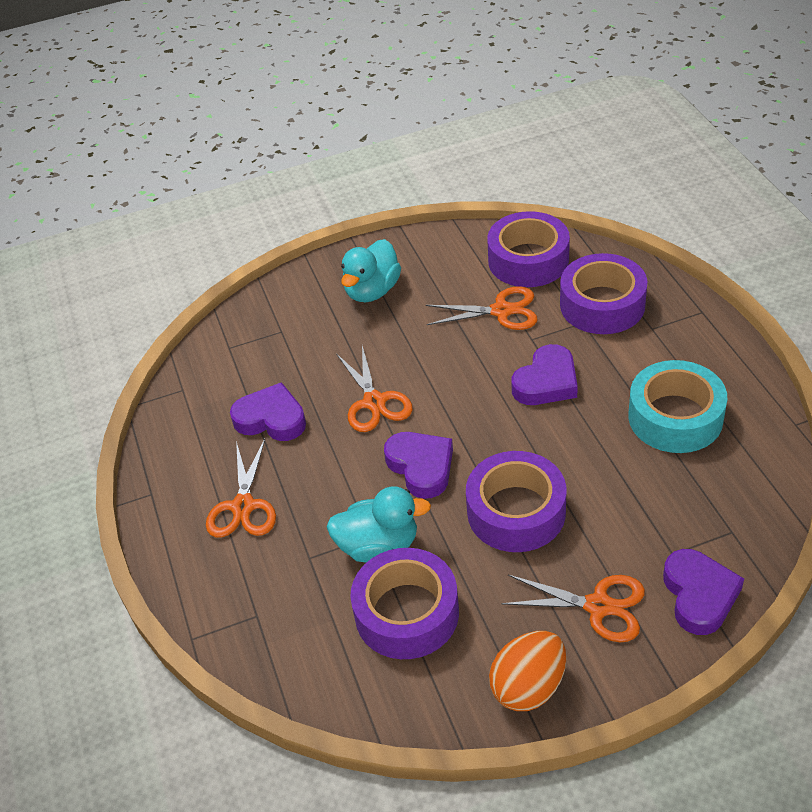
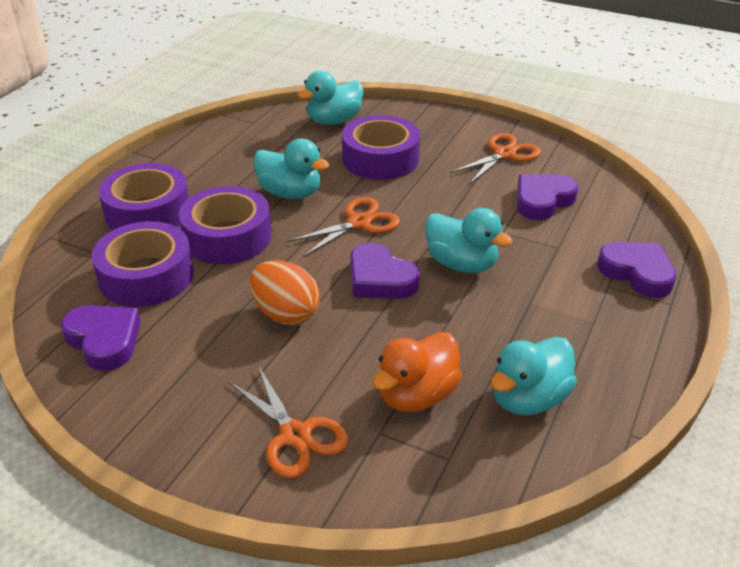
orange duck: none = 0 -> [372,332,462,412] = 1
orange scissors: [206,439,276,538] [336,346,413,432] [426,286,538,330] [501,575,645,642] = 4 -> [228,365,349,479] [287,197,400,257] [450,133,541,184] = 3
turquoise duck: [326,487,431,563] [341,239,401,302] = 2 -> [253,139,330,199] [298,71,363,125] [425,208,513,273] [490,337,577,416] = 4
turquoise tape: [628,360,728,453] = 1 -> none = 0

